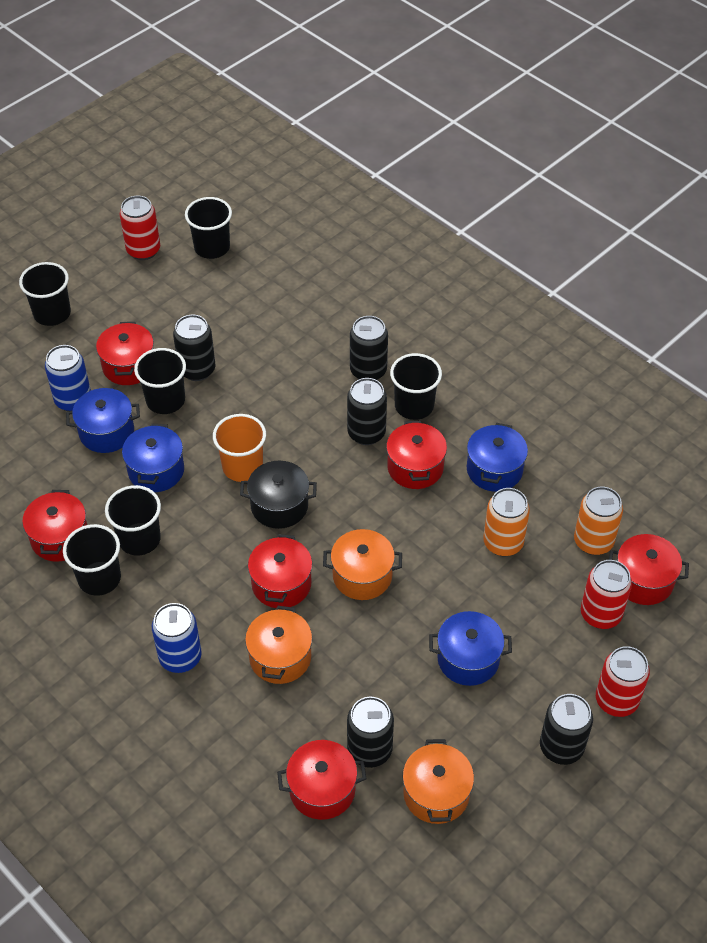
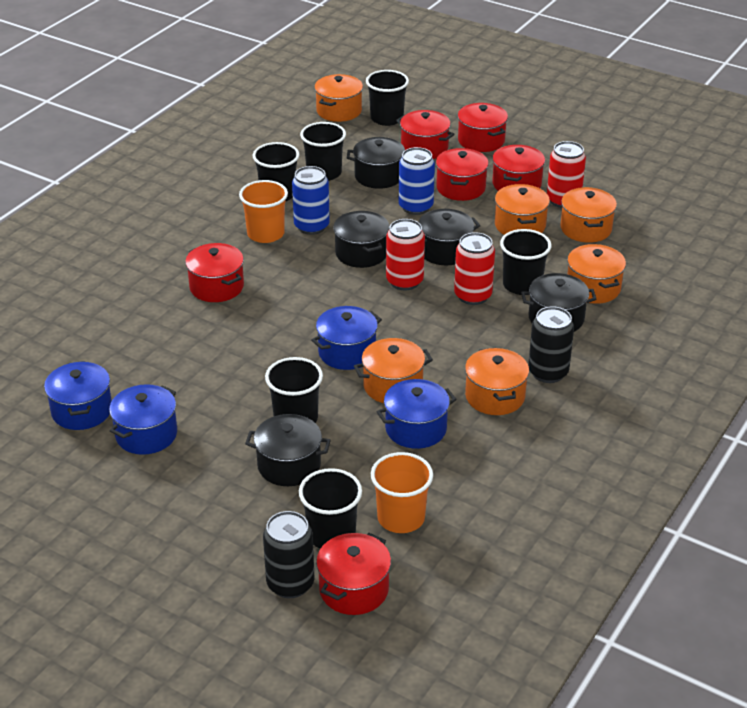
black can: [173,315,215,381] [347,378,387,445] [347,697,394,768] [350,316,388,380] [540,694,593,765] = 5 -> [263,511,314,598] [528,306,574,383] = 2
black pot: [240,461,317,529] = 1 -> [245,414,331,486] [333,211,390,268] [347,137,405,189] [419,209,480,265] [521,273,597,332] = 5
orange can: [483,488,530,556] [574,487,623,555] = 2 -> none = 0
orange cup: [213,414,266,482] = 1 -> [239,180,288,243] [371,452,433,533] = 2
orange pot: [245,606,312,684] [323,529,402,600] [402,739,474,824] = 3 -> [314,74,363,122] [354,338,433,403] [465,348,529,415] [495,184,550,235] [560,187,617,243] [567,244,626,304] = 6

